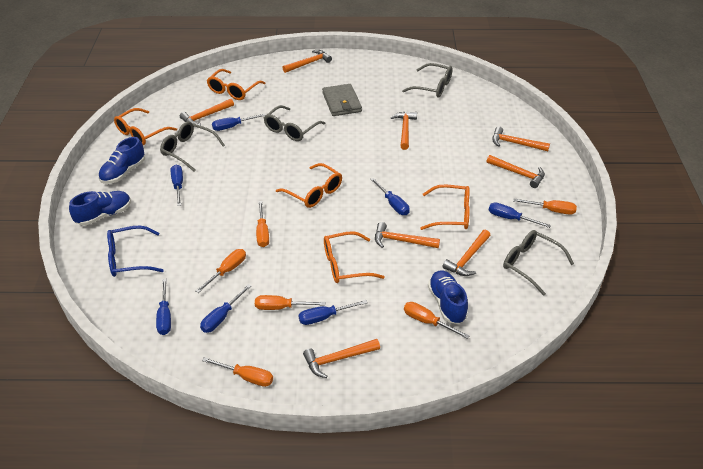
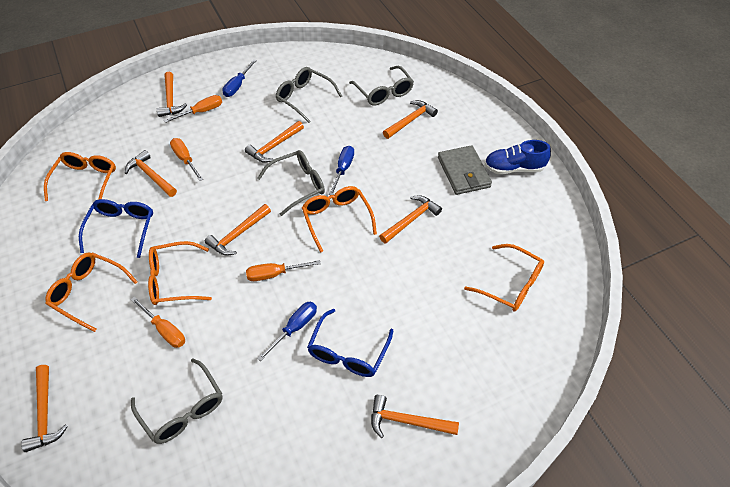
blue glasses: [107,226,164,277] = 1 -> [79,199,153,258] [307,309,393,377] = 2
blue screwdriver: [156,279,171,335] [171,164,183,206] [200,284,251,333] [212,113,266,131] [298,300,368,325] [370,178,410,215] [489,202,551,228] = 7 -> [222,59,257,97] [257,302,317,361] [329,146,354,195] = 3
blue shoe: [69,191,131,226] [98,137,145,184] [428,271,468,324] = 3 -> [484,140,551,174] = 1
orange screwdriver: [196,249,246,293] [202,357,273,387] [255,295,325,310] [256,201,269,247] [404,302,469,339] [513,199,577,215] = 6 -> [131,297,185,348] [164,95,222,123] [170,138,203,181] [246,260,321,281] = 4

